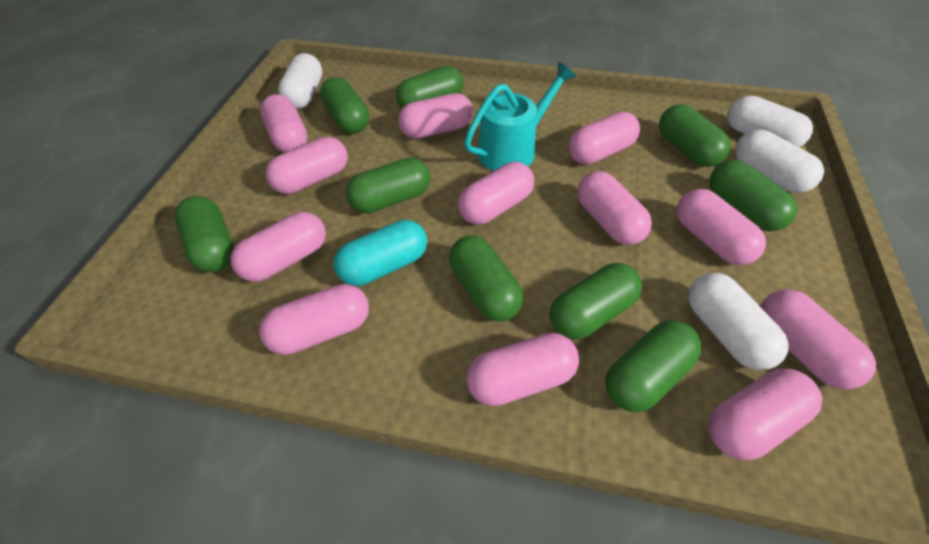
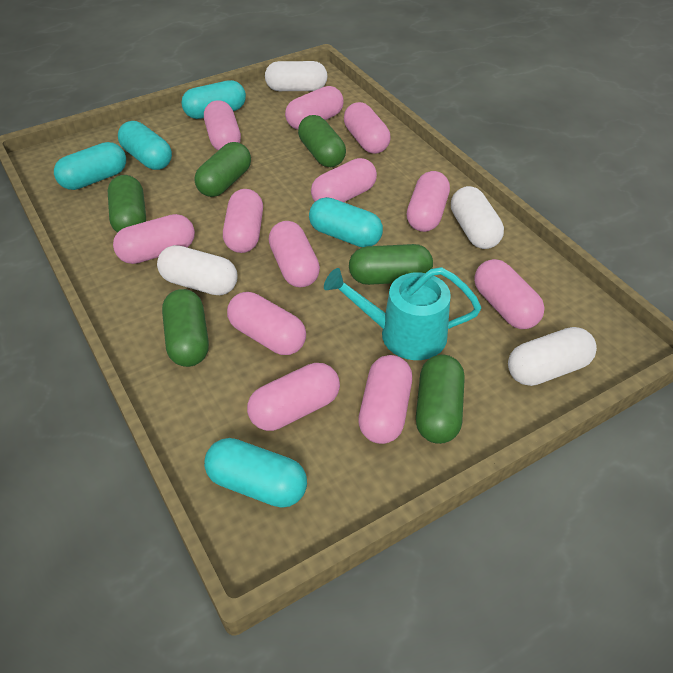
green capsule: [175,196,234,272] [320,77,369,134] [346,157,430,213] [396,66,463,108] [449,236,523,322] [550,263,642,340] [605,320,702,412] [659,104,731,167] [709,160,797,231] = 9 -> [108,175,146,233] [162,289,209,367] [194,142,251,197] [298,115,346,167] [349,244,433,285] [416,354,465,444] = 6
turquoise capsule: [334,220,427,286] = 1 -> [54,142,126,190] [118,121,172,170] [181,80,246,119] [204,438,307,508] [309,197,383,247] = 5

